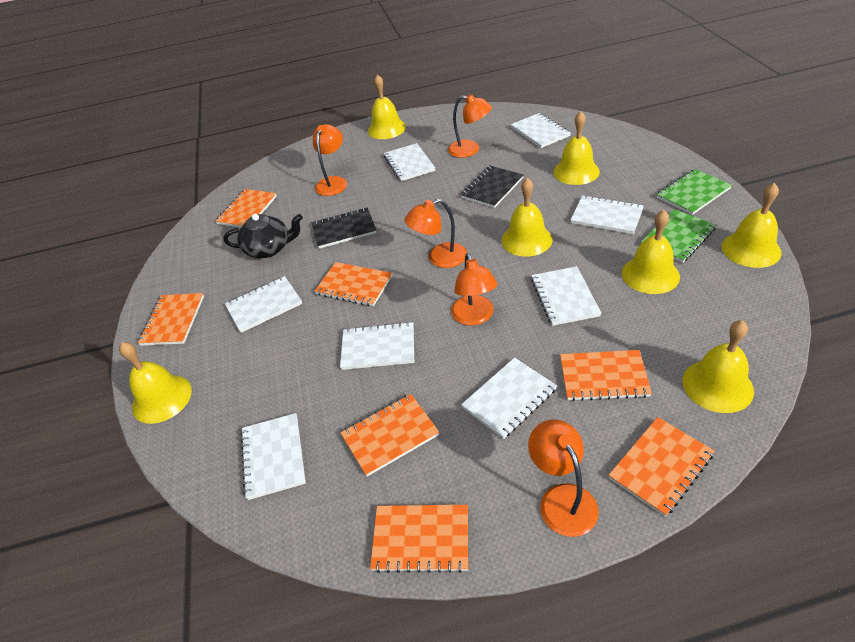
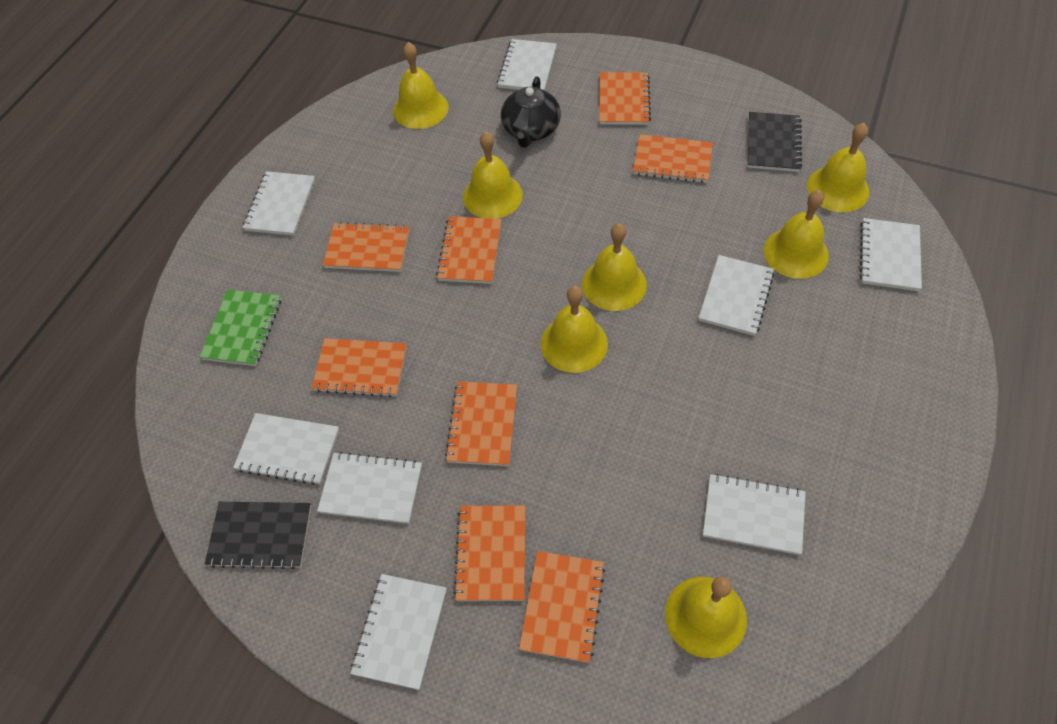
green notebook: [641,209,716,263] [657,169,732,215] = 2 -> [200,289,281,366] = 1
orange lamp: [313,124,347,196] [404,199,467,268] [448,94,492,158] [451,253,497,326] [528,419,599,537] = 5 -> none = 0
orange notebook: [138,293,204,346] [215,189,277,228] [315,262,392,306] [340,394,439,477] [370,505,468,573] [560,350,652,401] [608,417,715,517] = 7 -> [312,338,407,397] [323,222,410,272] [436,216,502,284] [445,381,517,466] [453,505,526,601] [519,551,605,663] [599,72,651,125] [633,134,713,183] = 8

